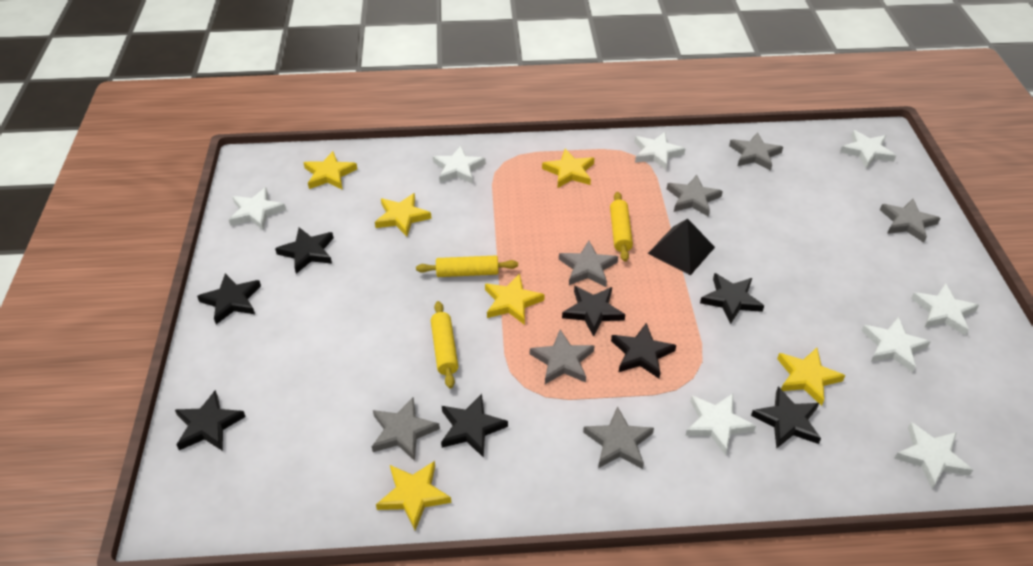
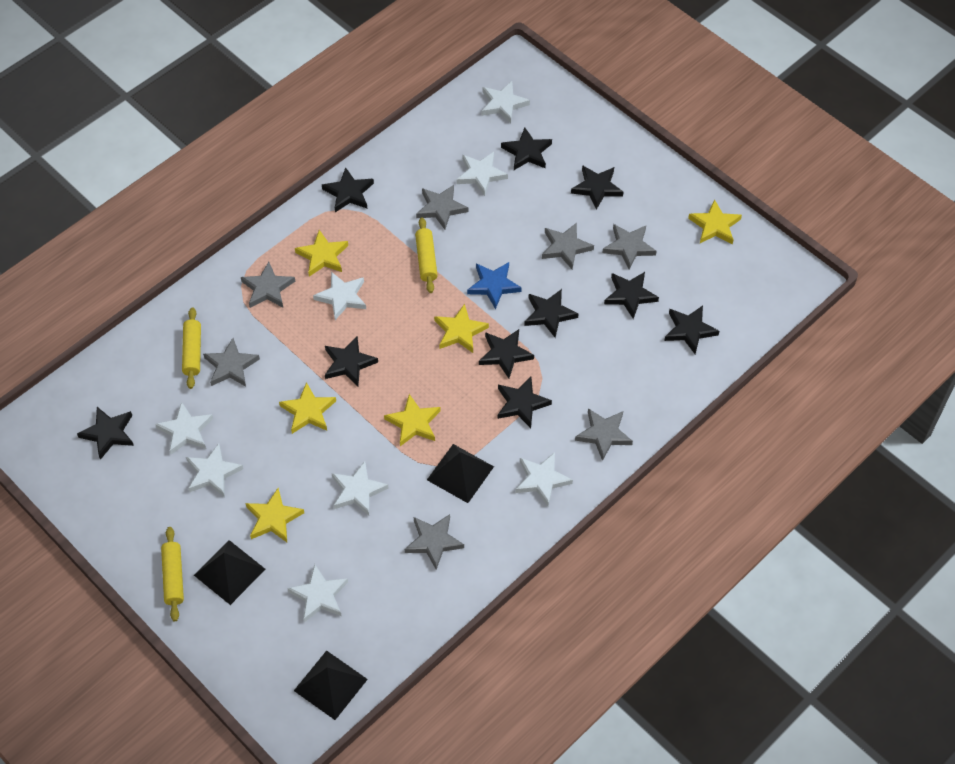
black pyramid: [648,218,715,275] = 1 -> [194,540,265,605] [294,650,368,720] [427,444,494,503] = 3
black star: [175,390,246,451] [197,273,261,324] [275,227,334,274] [441,394,508,458] [562,286,625,337] [611,323,676,379] [700,273,764,324] [751,387,821,449] = 8 -> [77,407,134,460] [322,167,374,212] [325,336,378,386] [479,329,534,378] [498,377,552,428] [501,127,552,170] [524,289,579,338] [571,165,623,210] [604,272,659,319] [664,306,719,354] = 10
blue star: none = 0 -> [467,262,522,309] = 1

